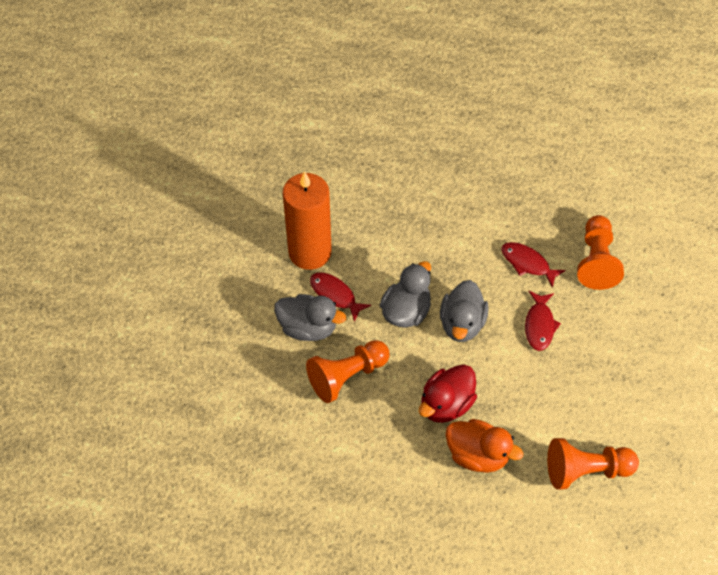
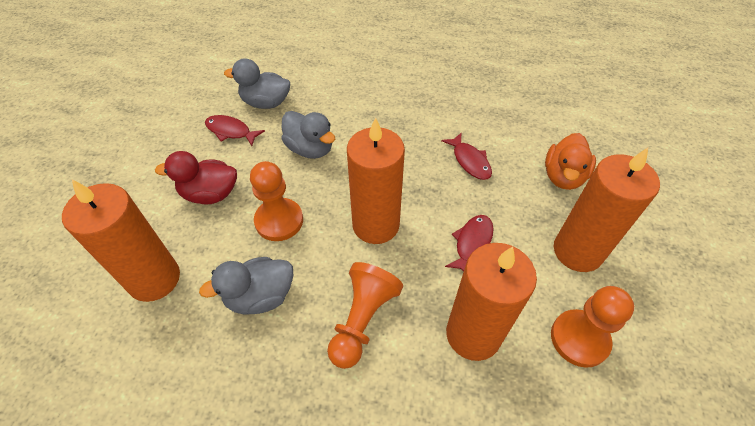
orange candle: [283,171,332,270] = 1 -> [62,180,180,302] [347,117,405,244] [446,243,537,361] [554,148,660,272] = 4

